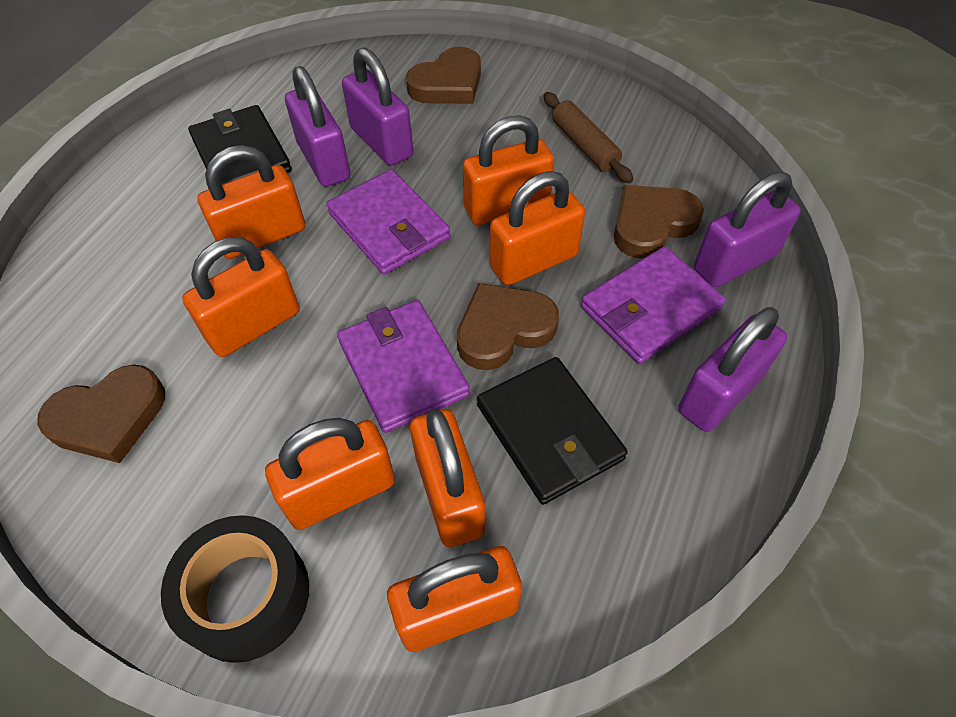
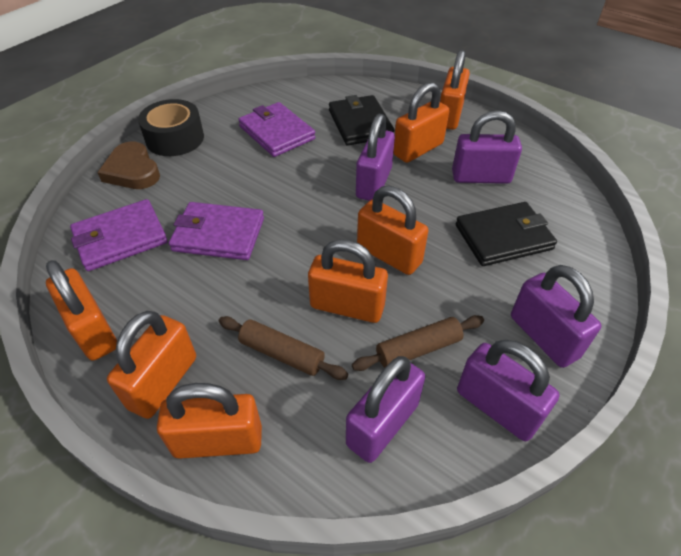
brown heart: [37,364,165,463] [406,47,481,104] [457,283,559,370] [614,185,704,258] = 4 -> [97,142,160,189] = 1
brown rolling pin: [543,92,633,183] = 1 -> [219,316,348,380] [352,315,484,371] = 2
purple padlock: [285,66,350,187] [342,47,413,166] [678,307,787,432] [694,172,801,287] = 4 -> [346,356,425,463] [356,114,395,201] [452,110,522,184] [457,340,560,441] [511,265,602,368] = 5

